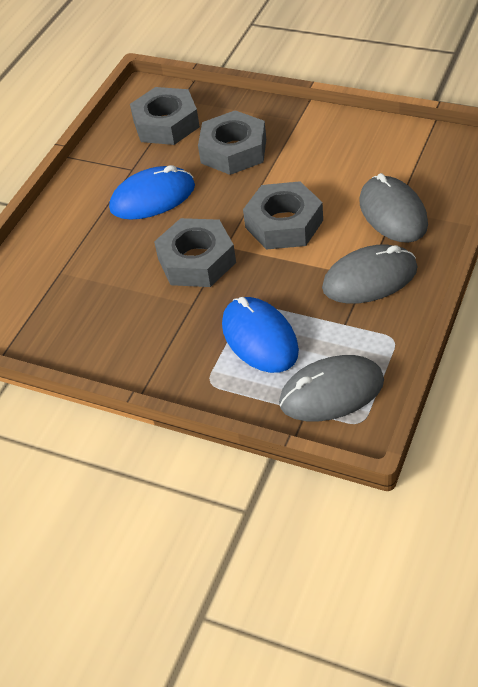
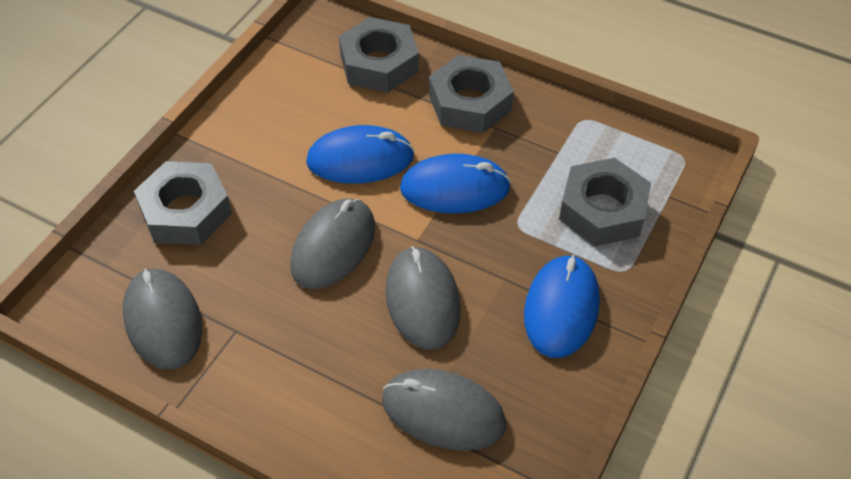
blue mouse: [109,165,195,220] [222,297,299,373] = 2 -> [306,125,414,184] [400,154,511,214] [524,254,600,358] = 3
grey mouse: [279,355,384,422] [322,245,417,304] [359,173,428,243] = 3 -> [123,268,202,370] [290,198,375,289] [382,369,506,451] [385,246,461,350] = 4

